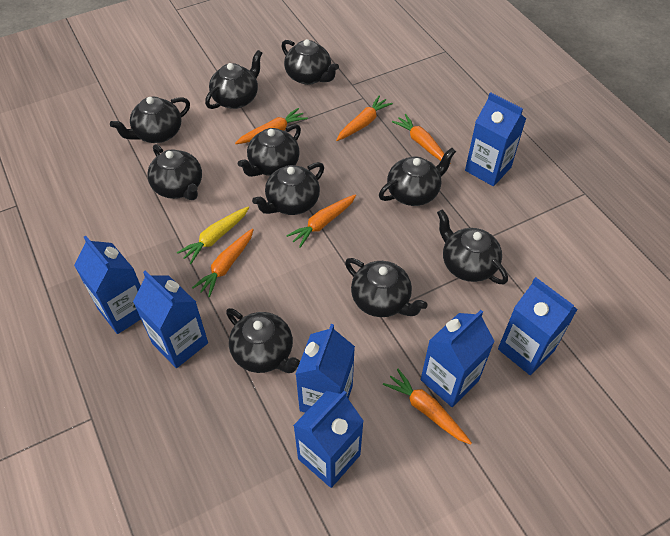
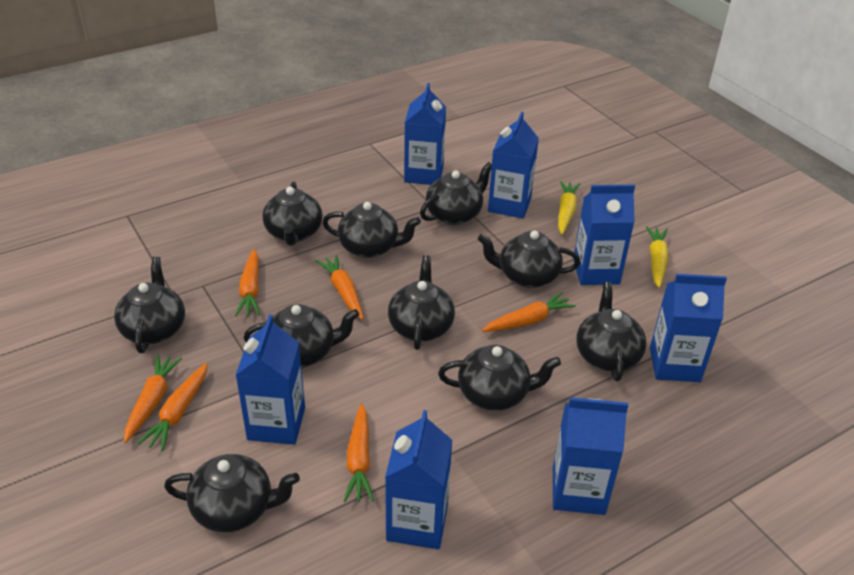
yellow carrot: [177,206,249,264] = 1 -> [558,181,580,235] [646,226,668,288] = 2

